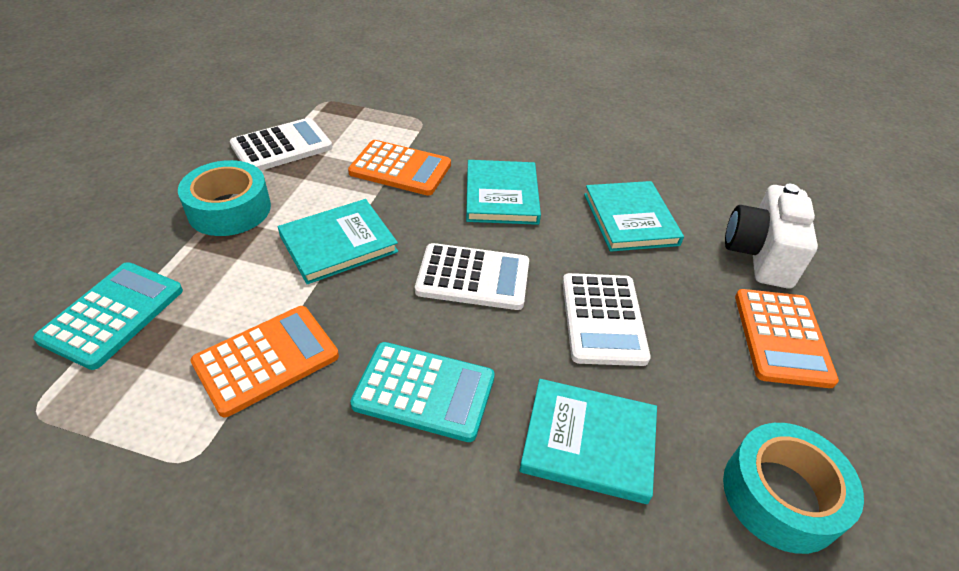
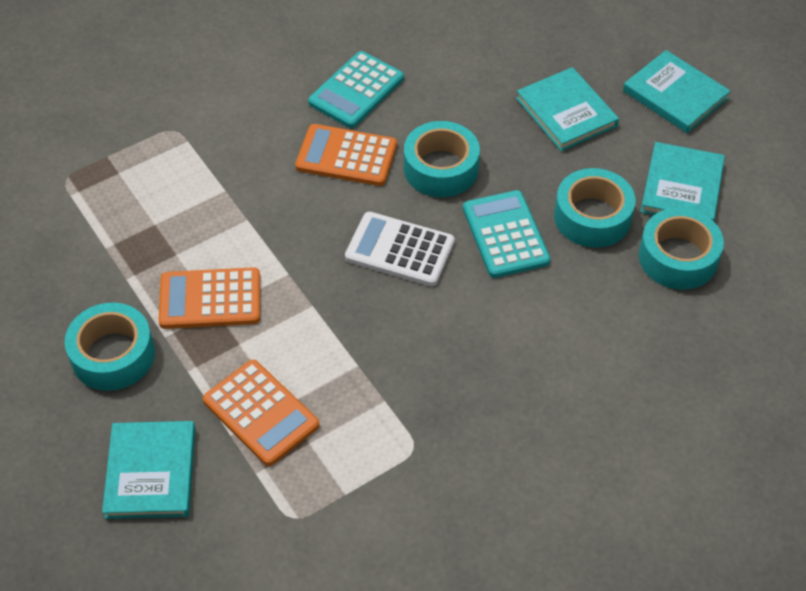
turquoise tape: [178,160,271,236] [723,423,864,554] = 2 -> [65,303,155,391] [404,121,480,197] [554,168,636,248] [639,208,724,290] = 4
white calculator: [230,118,332,171] [415,243,529,310] [562,273,651,366] = 3 -> [345,212,455,286] = 1
white camera: [725,184,818,288] = 1 -> none = 0

